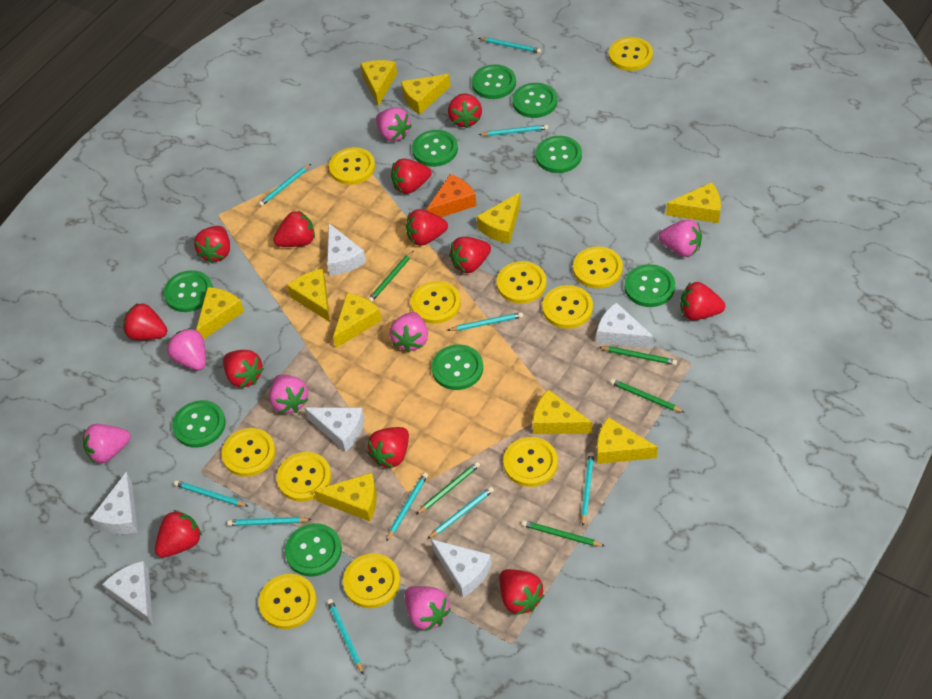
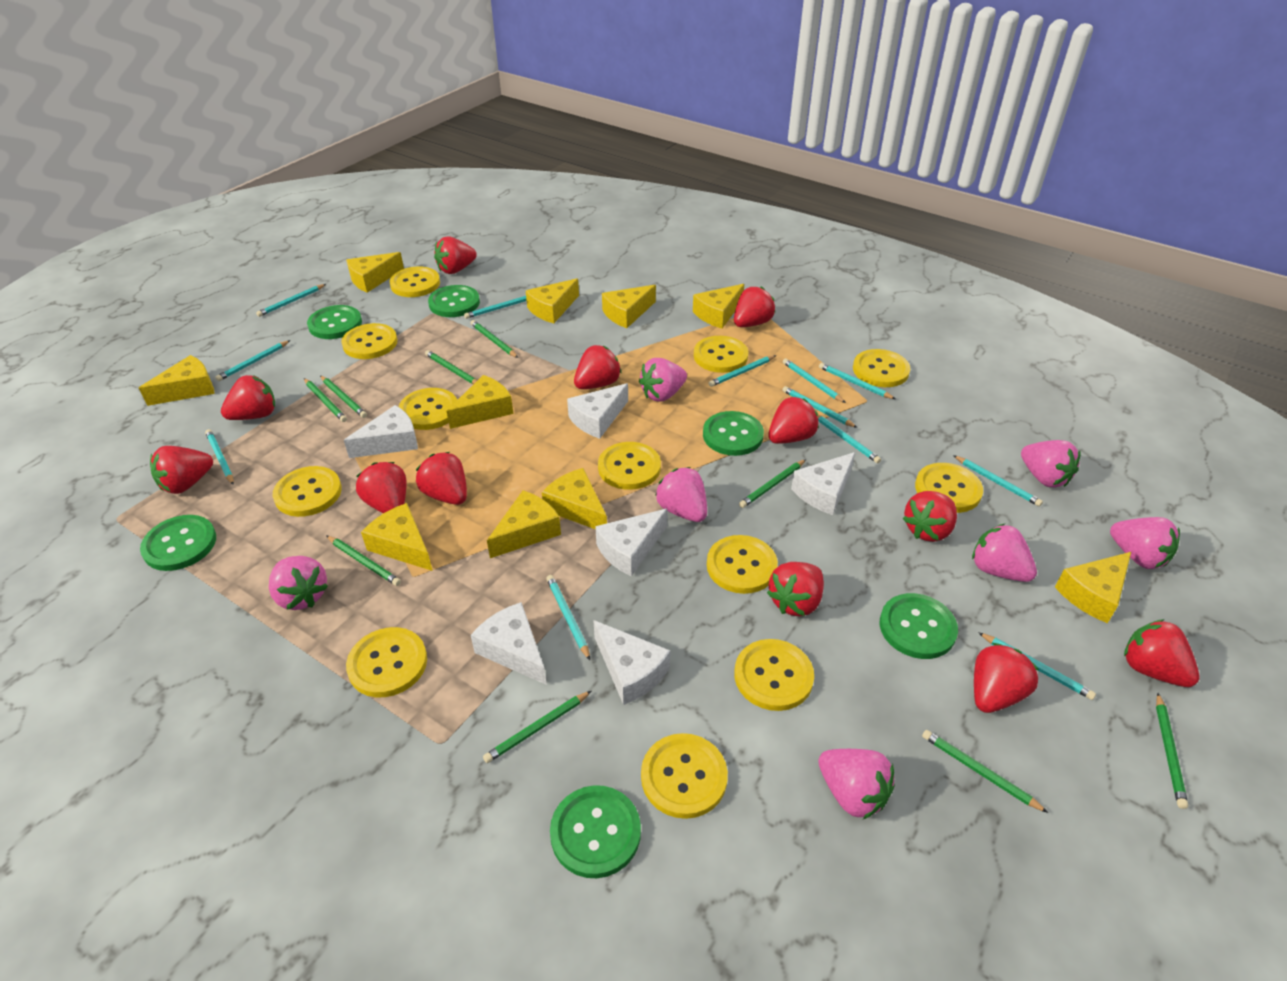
green button: [164,270,213,312] [172,400,226,448] [285,523,342,577] [412,130,458,167] [431,344,483,390] [472,65,516,99] [512,83,557,118] [535,136,582,173] [625,264,675,307] = 9 -> [140,515,216,571] [307,305,362,339] [428,285,480,317] [550,785,641,878] [703,411,764,456] [880,593,958,659] = 6
green pencil: [368,251,413,302] [416,462,480,515] [522,520,605,546] [599,346,677,365] [610,379,685,413] = 5 -> [304,378,347,422] [320,376,367,418] [326,535,401,586] [425,350,477,384] [471,320,518,358] [483,691,591,763] [739,459,806,508] [922,730,1048,813] [1156,693,1188,809] = 9
orange cheese: [426,174,477,217] = 1 -> none = 0
turquoise pencil: [174,480,248,507] [227,517,312,526] [258,164,311,206] [327,599,363,674] [386,472,428,542] [427,487,494,539] [447,312,523,331] [479,38,541,53] [479,125,548,136] [581,452,594,526] = 10 -> [205,429,234,485] [215,340,290,381] [256,284,326,317] [464,296,527,319] [546,575,590,660] [709,355,776,387] [782,386,858,428] [783,359,846,403] [818,415,881,463] [819,363,896,399] [953,455,1043,507] [978,632,1096,700] = 12
yellow button: [222,428,276,477] [259,574,317,629] [277,452,331,502] [329,147,375,185] [343,553,400,608] [411,281,461,324] [497,261,546,304] [503,437,558,487] [542,285,593,329] [573,246,623,288] [609,37,653,71] = 11 -> [273,466,342,517] [341,323,397,359] [346,627,427,697] [390,267,440,297] [399,388,457,430] [598,442,661,490] [641,733,728,819] [694,336,748,373] [707,535,778,594] [734,639,814,711] [853,349,910,387] [915,463,983,513] = 12

